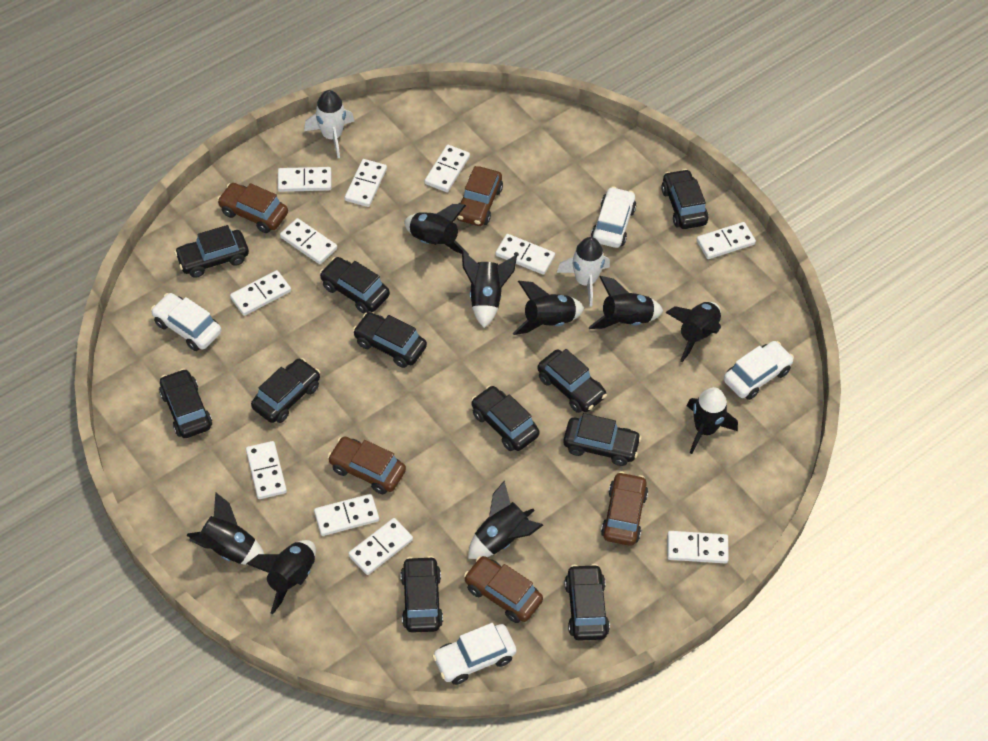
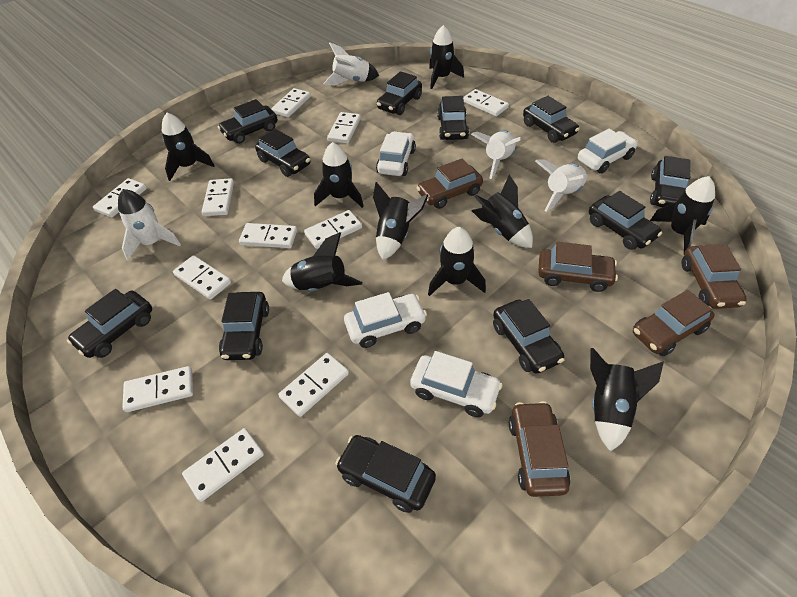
white rocket: [304,90,354,158] [557,237,610,307] = 2 -> [118,189,181,260] [323,42,379,86] [471,130,522,179] [535,160,588,212] = 4

